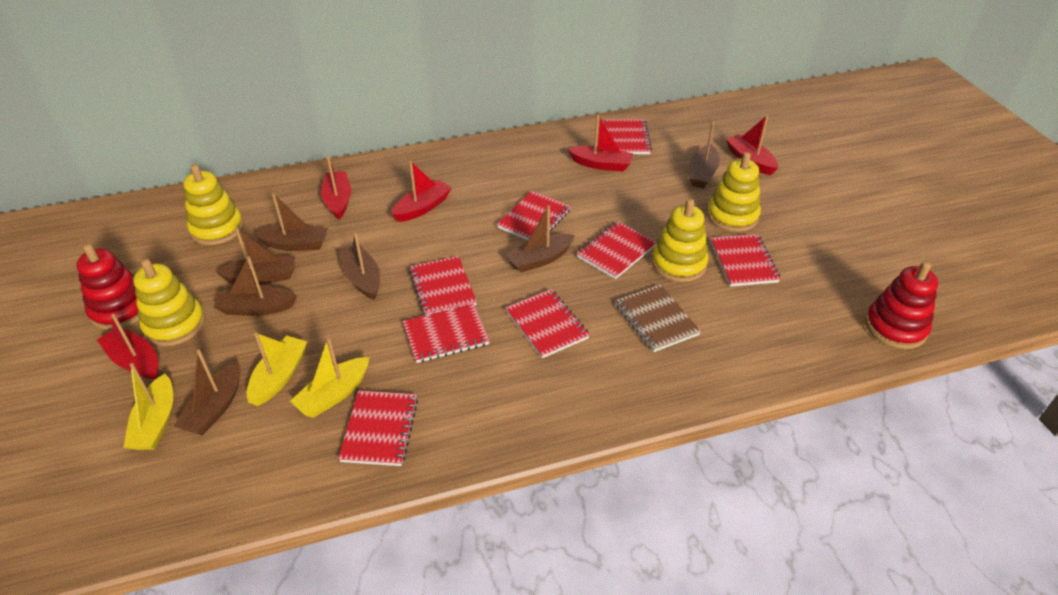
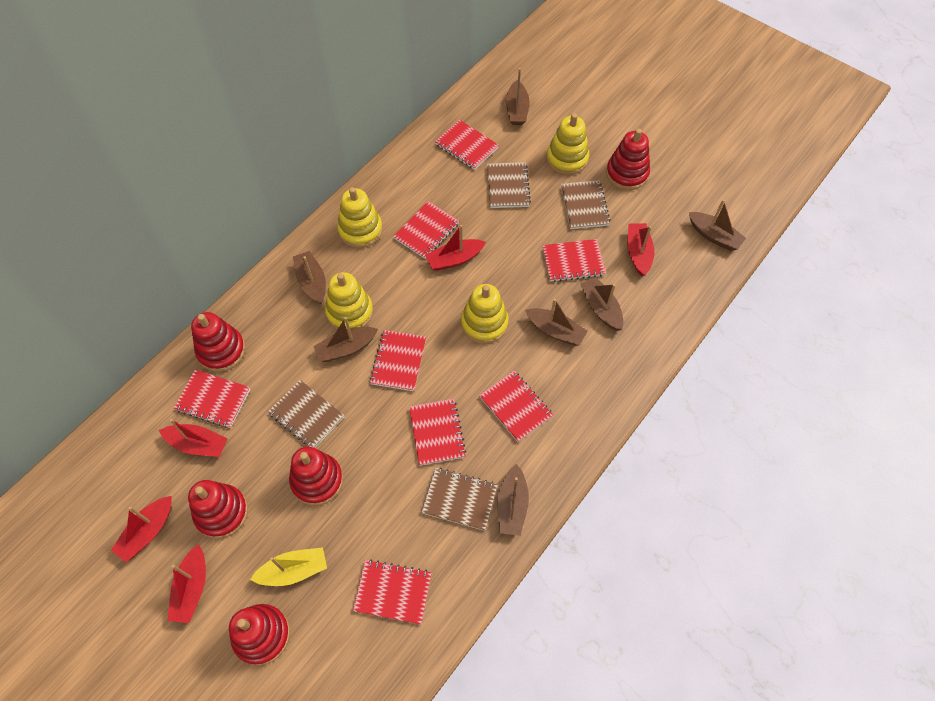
brown notebook: [616,284,701,352] = 1 -> [268,380,345,448] [421,468,498,531] [487,162,531,208] [561,180,611,229] = 4
red stacking toy: [77,244,139,330] [865,261,938,349] = 2 -> [188,480,248,539] [191,312,245,372] [229,604,290,665] [289,447,343,506] [606,129,650,190] = 5
yellow boat: [123,363,173,450] [246,332,307,406] [290,338,369,418] = 3 -> [250,547,327,586] = 1

